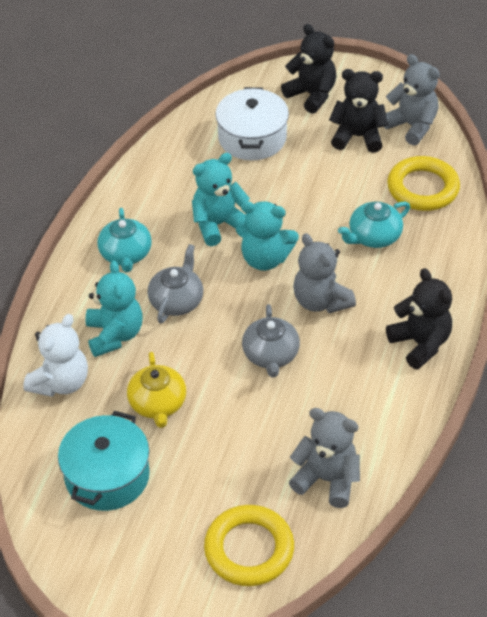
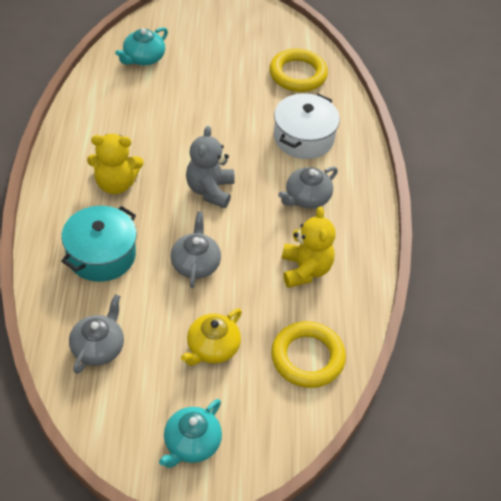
black teddy bear: [281,24,336,114] [329,69,388,153] [386,268,452,369] = 3 -> none = 0
grey teapot: [147,244,203,323] [242,304,300,377] = 2 -> [69,294,124,374] [171,212,221,288] [278,167,338,209] = 3
grey teddy bear: [289,408,360,508] [293,233,356,313] [383,54,440,145] = 3 -> [186,126,235,208] = 1
turquoise teddy bear: [85,260,142,357] [192,153,250,246] [236,201,299,271] = 3 -> none = 0
white teddy bear: [23,314,88,397] = 1 -> none = 0
yellow teddy bear: none = 0 -> [87,134,143,194] [282,207,336,288] = 2

